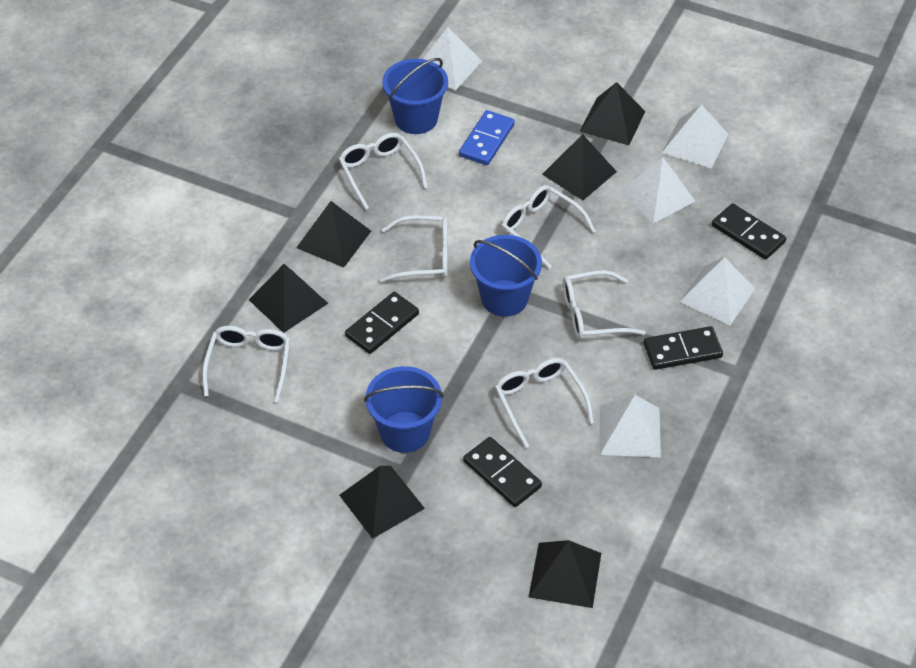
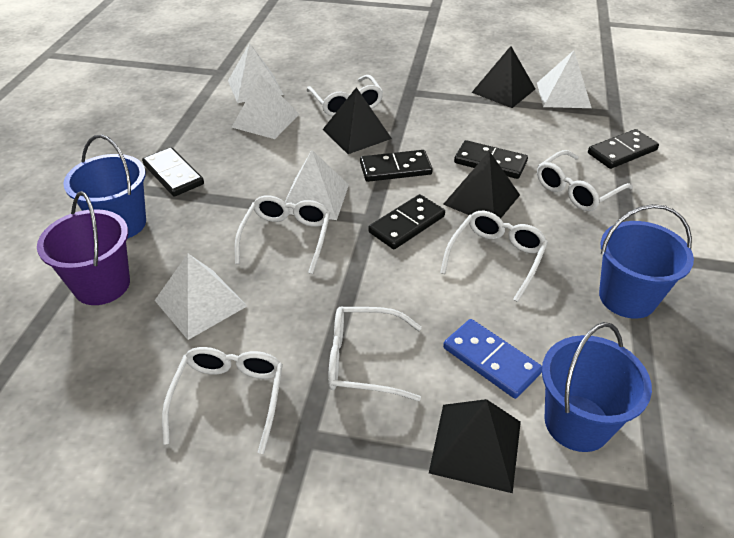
black domino: [345,292,419,354] [463,437,542,507] [644,326,723,370] [712,203,786,260] = 4 -> [142,147,204,196] [360,150,433,182] [368,194,445,249] [454,140,528,179] [588,129,659,169] = 5
black pyramid: [249,264,328,333] [296,201,371,268] [339,466,425,539] [529,540,601,608] [542,134,617,200] [580,82,646,145] = 6 -> [322,87,392,154] [429,399,521,493] [443,151,520,219] [471,46,535,108] = 4
purple bucket: none = 0 -> [37,191,130,305] = 1

